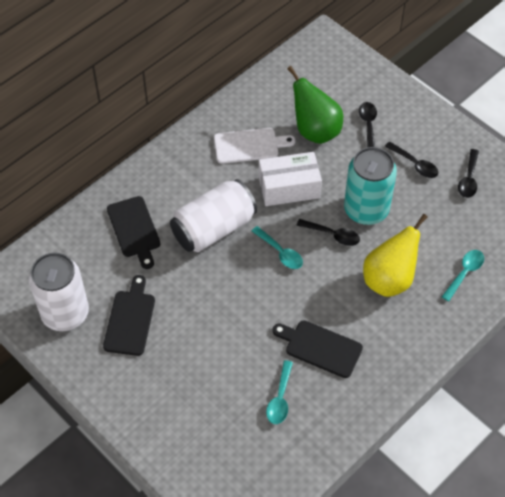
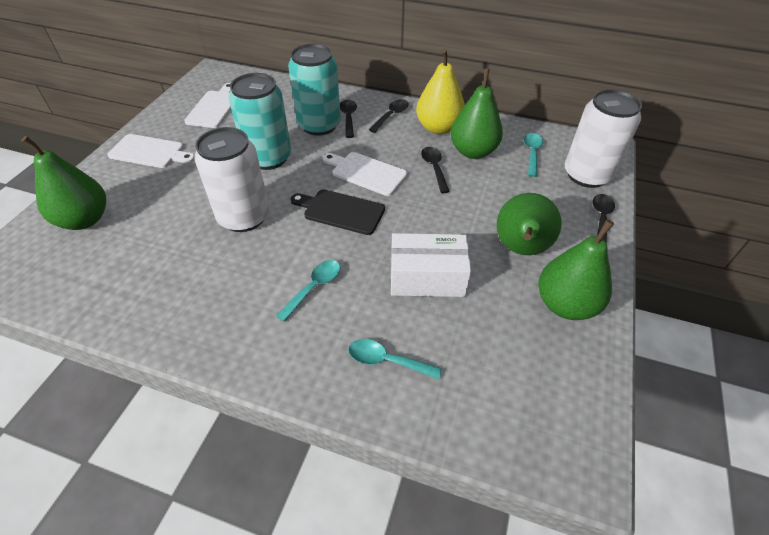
black cutting board: [103,275,155,356] [107,196,160,269] [272,320,363,378] = 3 -> [290,189,385,235] = 1
green pear: [287,66,343,144] = 1 -> [21,136,106,230] [450,69,503,159] [497,193,562,255] [538,219,614,320] = 4
turquoise can: [344,147,397,225] = 1 -> [229,73,291,170] [288,44,341,136] = 2
white cutting board: [214,128,296,164] = 1 -> [107,134,195,168] [184,83,231,128] [323,152,407,196] = 3

